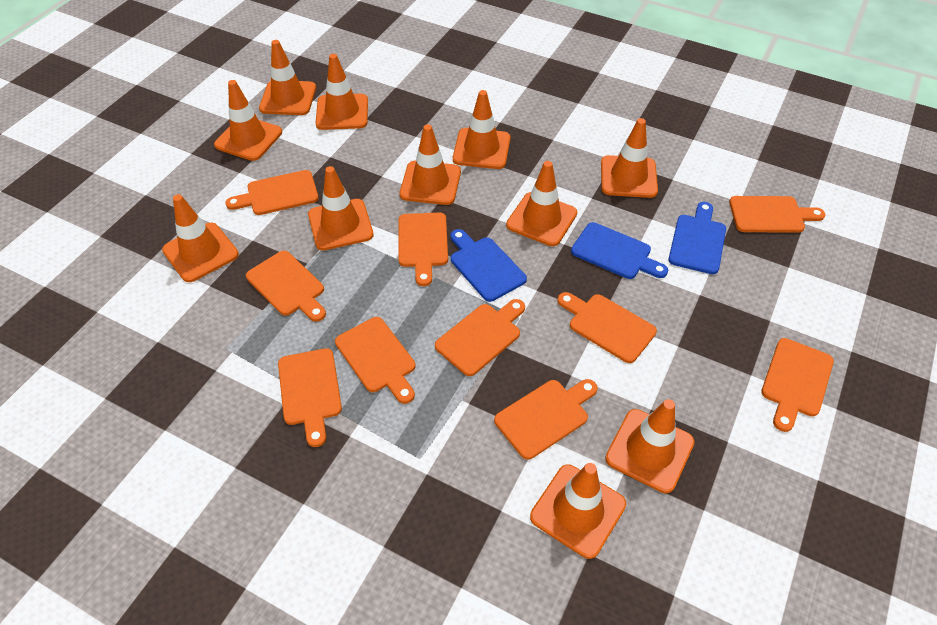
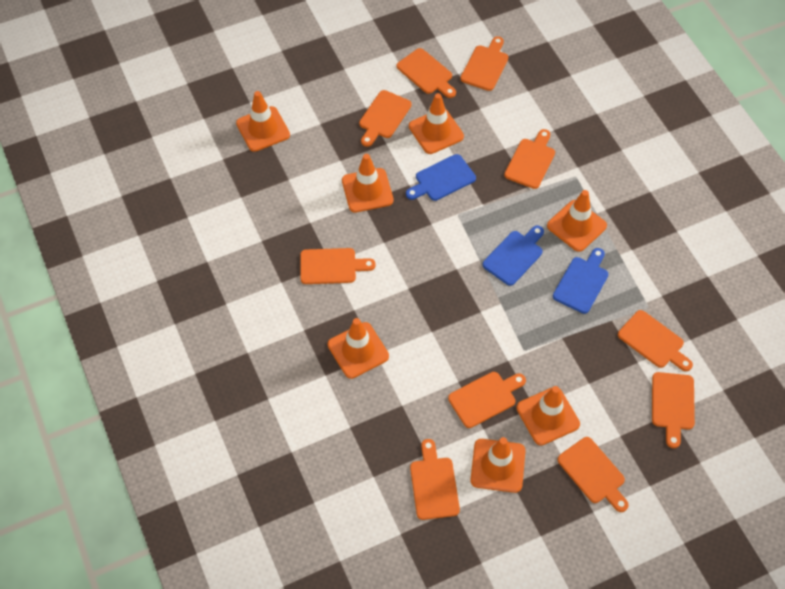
orange traffic cone: [162,194,239,282] [214,80,282,161] [259,40,316,115] [308,166,374,251] [316,54,368,130] [400,124,461,205] [453,90,510,169] [506,161,577,246] [530,463,626,559] [601,118,658,198] [605,399,695,493] = 11 -> [236,91,290,152] [328,318,389,379] [342,154,394,213] [409,93,464,154] [470,437,525,493] [516,386,580,446] [547,190,607,252] = 7

